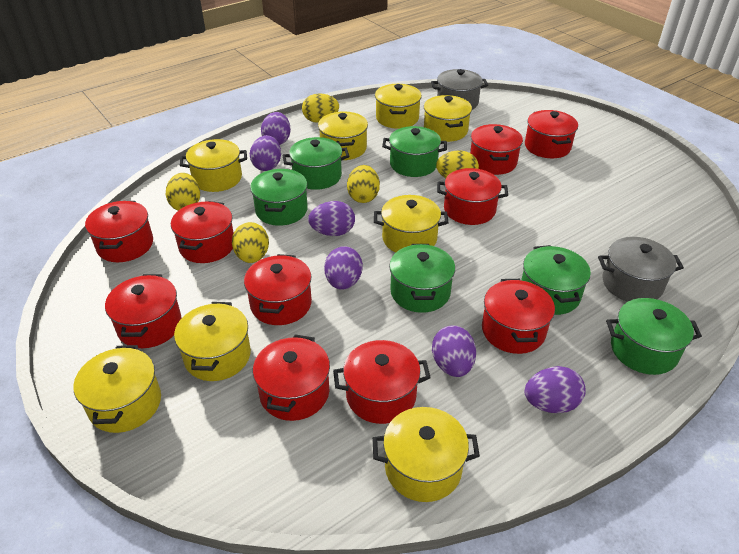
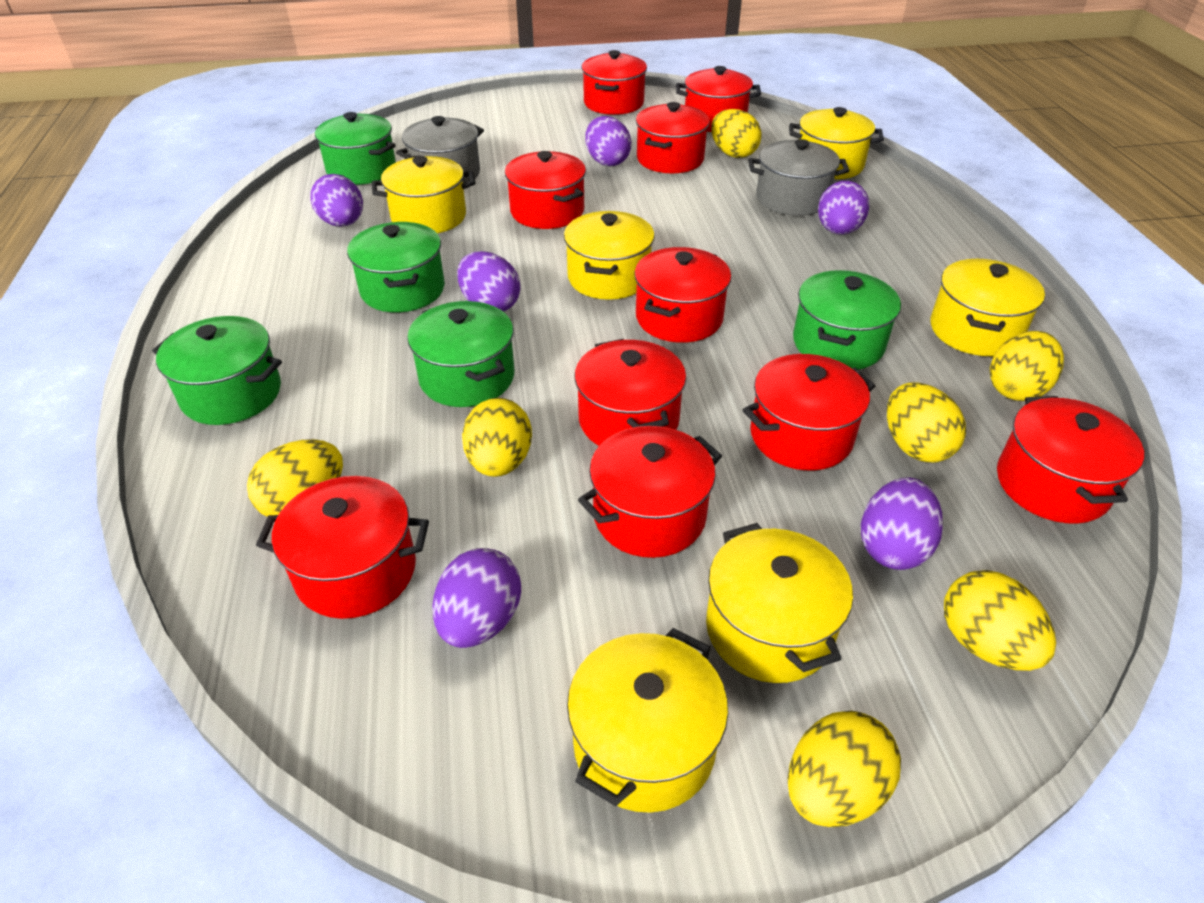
green pot: [250,169,308,226] [282,137,350,190] [382,126,447,177] [389,244,455,313] [521,245,591,315] [606,298,702,375] = 6 -> [152,316,282,425] [315,112,396,185] [347,222,445,312] [407,301,514,407] [793,270,901,370] = 5
yellow egg: [166,173,200,211] [232,222,269,263] [302,93,339,123] [347,165,380,203] [436,150,479,178] = 5 -> [247,439,343,517] [462,398,532,477] [711,109,761,158] [788,711,901,827] [887,383,966,463] [944,570,1056,671] [990,331,1064,401] = 7
yellow pot: [73,345,161,433] [174,302,251,381] [180,139,247,192] [318,112,368,160] [373,407,480,502] [374,195,449,252] [375,84,422,129] [424,95,472,142] = 8 -> [372,156,475,233] [564,211,655,300] [567,628,728,813] [706,523,853,683] [789,107,884,179] [931,259,1045,356] = 6

